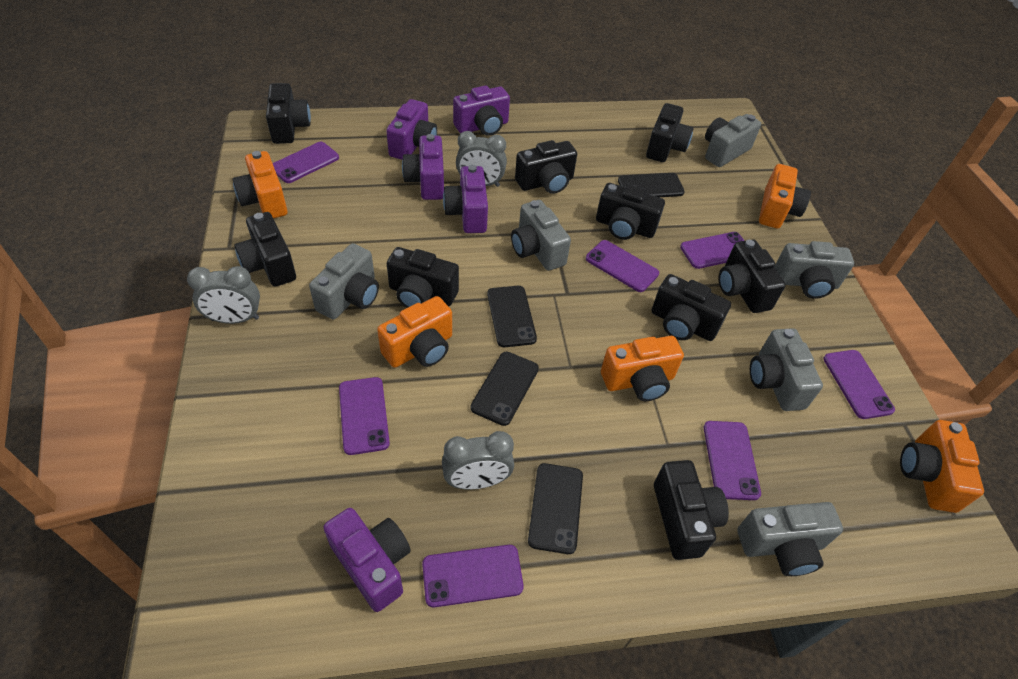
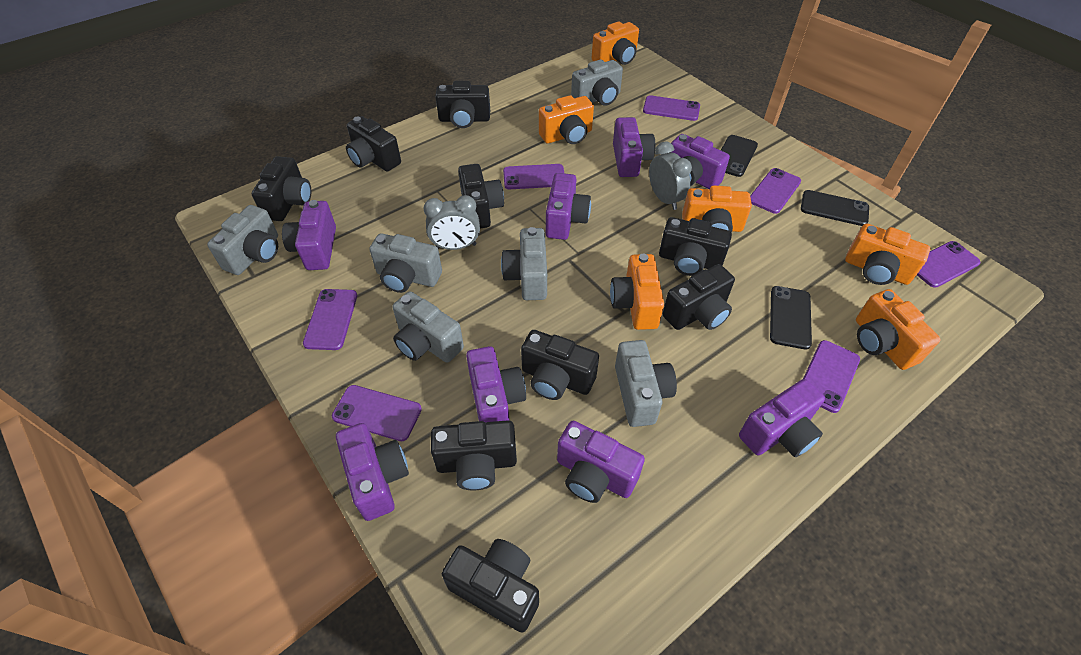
black phone: [470,352,539,426] [487,286,537,347] [528,463,583,554] [618,173,685,197] = 4 -> [721,135,758,177] [770,286,812,350] [801,190,869,226] = 3
grey clock: [187,266,260,324] [442,431,514,489] [456,131,507,187] = 3 -> [424,195,480,250] [649,141,692,210] = 2
orange camera: [232,151,288,218] [377,296,452,368] [601,336,684,401] [759,164,811,229] [900,420,984,513] = 5 -> [539,95,594,144] [592,22,639,65] [610,254,664,330] [682,185,752,232] [845,223,930,285] [856,289,941,370] = 6
purple camera: [323,508,411,612] [386,99,437,160] [402,134,444,200] [443,165,488,233] [453,85,510,136] = 5 -> [282,200,336,270] [336,423,409,521] [466,346,526,422] [546,173,591,240] [557,421,645,503] [613,117,655,177] [671,134,730,189] [739,379,825,457] = 8

